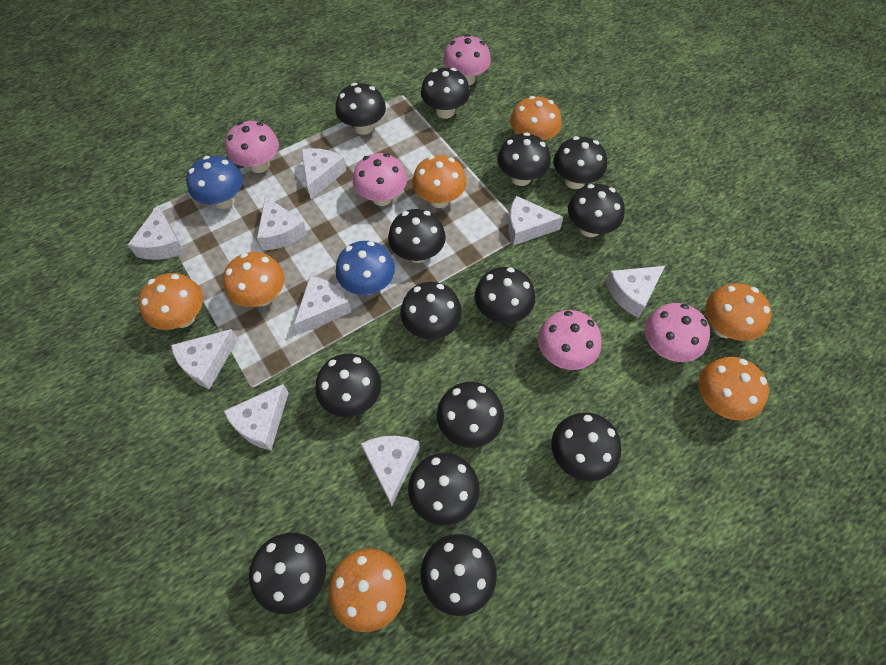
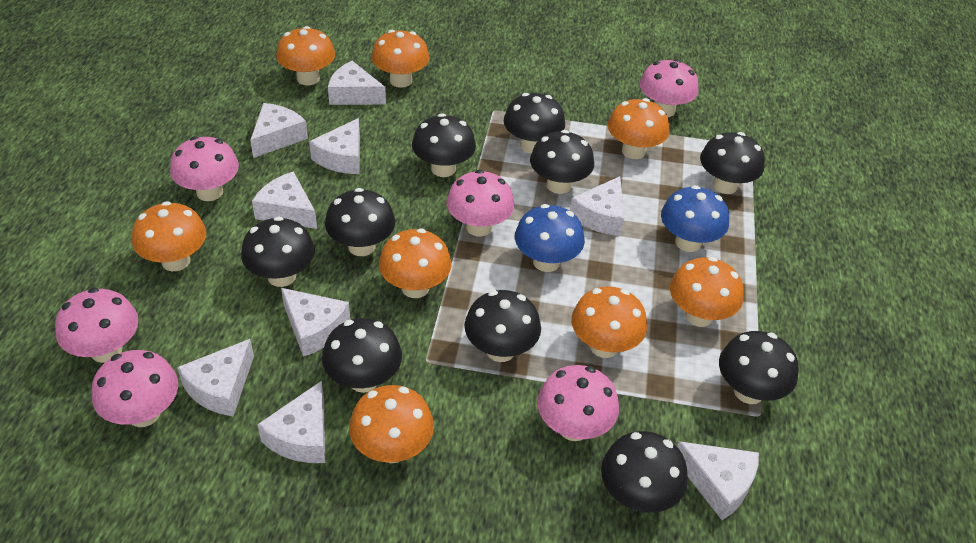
black mushroom: [249,533,326,614] [315,354,381,417] [335,83,386,135] [388,209,446,263] [400,282,462,339] [408,453,480,526] [420,534,497,616] [421,68,470,119] [437,382,504,448] [475,267,535,323] [497,132,551,186] [551,412,621,481] [553,136,607,189] [568,184,625,237] = 14 -> [241,216,315,287] [322,318,402,393] [325,188,395,256] [412,113,476,177] [465,290,541,362] [504,93,565,153] [530,130,594,194] [601,431,688,513] [700,132,765,194] [719,331,799,404] = 10
orange mushroom: [138,273,203,330] [223,252,284,307] [329,549,406,632] [412,155,467,208] [510,96,561,140] [698,357,769,421] [705,283,772,341] = 7 -> [132,201,207,271] [276,26,335,86] [349,385,434,463] [371,30,430,88] [379,228,452,298] [572,286,647,358] [608,98,669,159] [670,257,743,327] = 8
pink mushroom: [225,121,279,173] [353,153,407,206] [443,34,491,86] [538,310,602,370] [644,303,710,362] = 5 -> [55,288,138,363] [92,350,178,427] [170,136,239,201] [447,170,514,236] [537,365,619,441] [640,59,699,117] = 6

